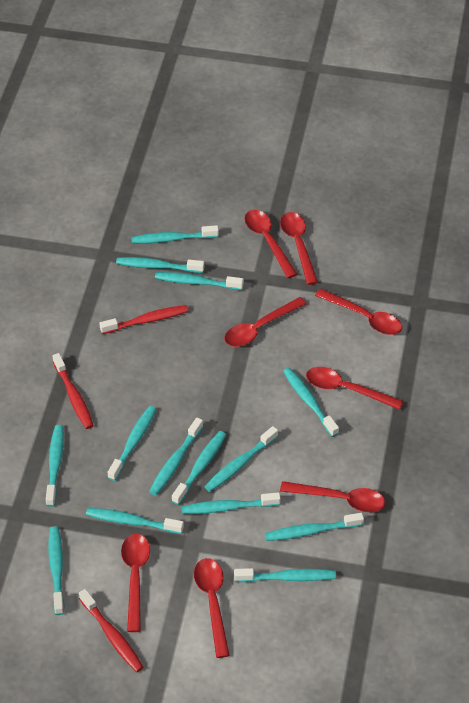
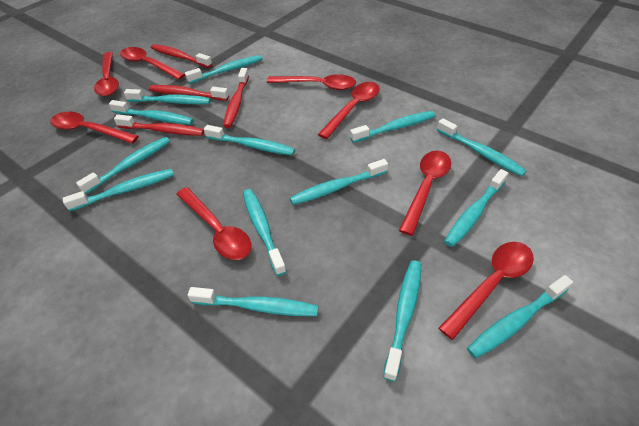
red toothbrush: [53,353,94,429] [79,589,144,672] [99,305,189,334] = 3 -> [114,114,204,136] [149,85,229,101] [151,44,212,68] [223,68,249,128] = 4

